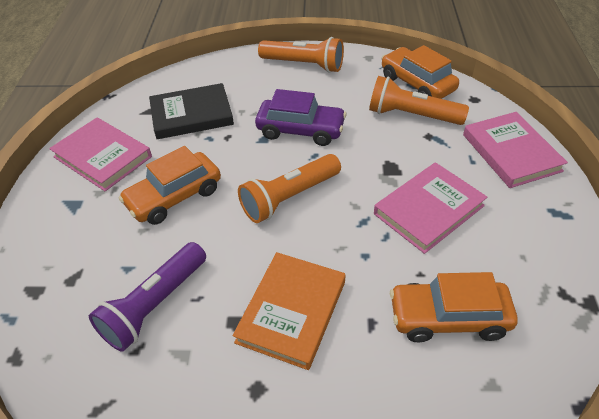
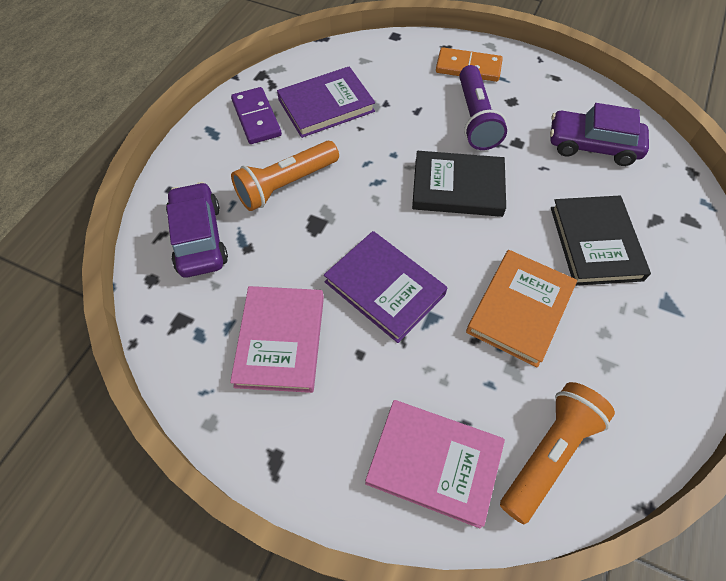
black book: [149,83,234,139] = 1 -> [412,151,506,217] [551,196,651,286] = 2
orange car: [119,146,221,225] [381,45,459,99] [390,272,518,342] = 3 -> none = 0
orange domino: none = 0 -> [436,47,503,82] = 1
orange flashlight: [238,154,341,223] [258,37,344,73] [369,76,469,125] = 3 -> [231,141,339,211] [500,382,615,524] = 2
pink book: [49,118,152,191] [374,162,487,254] [463,112,568,188] = 3 -> [230,286,324,393] [365,400,505,529] = 2
purple book: none = 0 -> [277,66,375,138] [324,231,448,343] = 2
purple car: [255,89,347,146] = 1 -> [166,182,228,277] [550,103,649,166] = 2
purple domino: none = 0 -> [231,87,282,144] = 1

